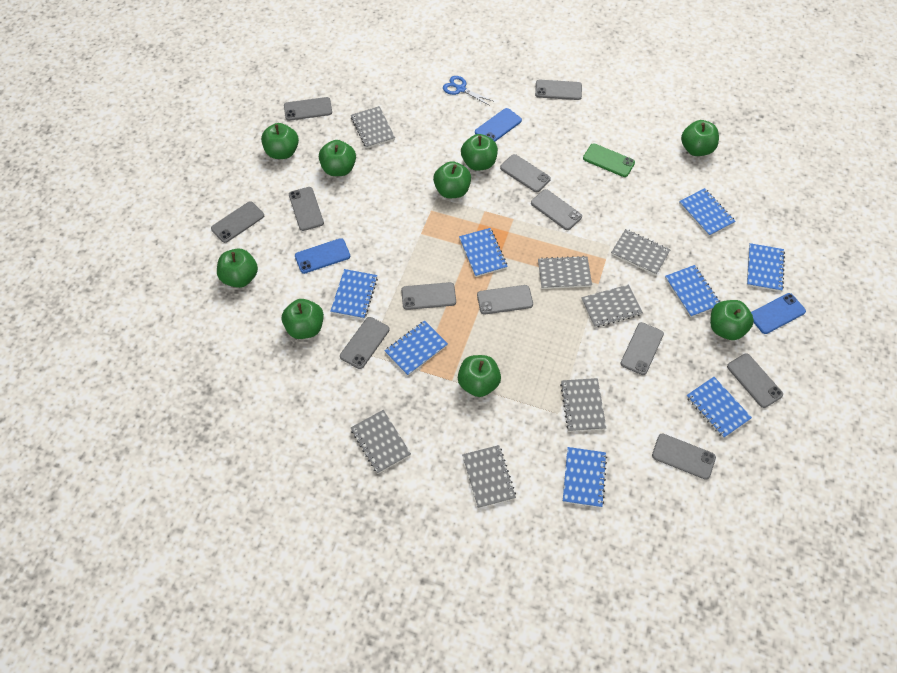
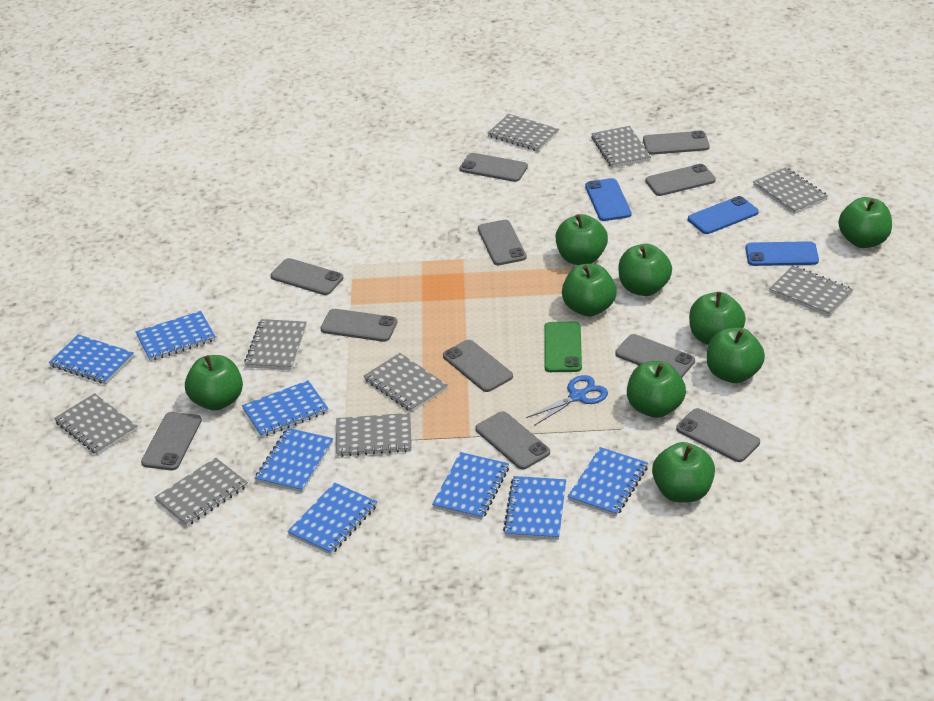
grey notebook: [351,106,395,148] [351,410,411,474] [462,445,516,508] [538,256,592,289] [560,378,606,432] [581,284,643,328] [611,229,670,275] = 7 -> [54,393,138,455] [154,458,248,526] [244,319,307,370] [336,413,412,457] [364,353,448,412] [488,114,559,152] [591,126,651,168] [753,167,828,214] [769,265,853,317] = 9
grey phone: [211,201,264,243] [284,97,332,121] [289,187,324,231] [340,317,390,369] [401,282,456,310] [477,285,533,315] [500,154,551,192] [531,189,582,230] [535,80,582,100] [620,322,664,375] [652,433,716,480] [727,353,783,408] = 12 -> [141,412,202,470] [271,258,344,295] [320,309,397,342] [443,340,513,392] [460,153,528,182] [476,411,550,470] [478,220,527,265] [615,334,695,377] [643,131,710,155] [645,164,716,196] [676,408,760,462] = 11

